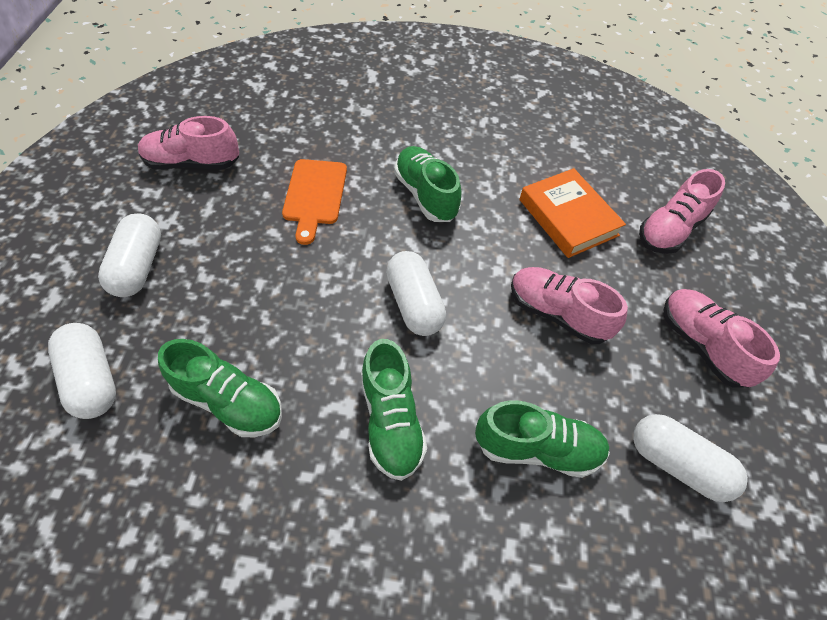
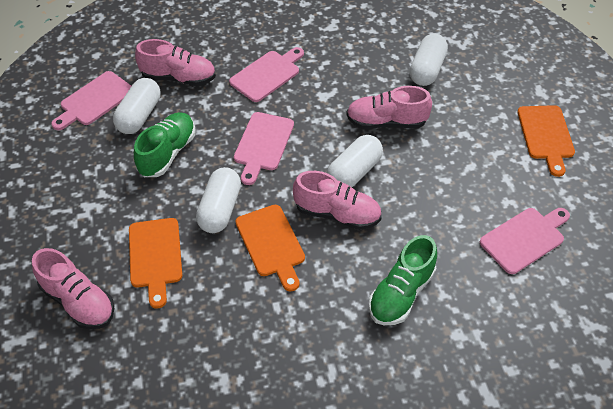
green shoe: [158,339,282,437] [361,339,427,481] [394,146,461,222] [475,400,610,478] = 4 -> [134,112,195,177] [369,235,437,325] = 2
orange book: [519,168,626,258] = 1 -> none = 0
orange cutting board: [282,159,347,245] = 1 -> [129,218,182,308] [236,205,305,291] [518,105,575,177] = 3
pink cutting board: none = 0 -> [51,71,131,130] [229,47,304,102] [234,112,294,185] [480,208,570,274] = 4

